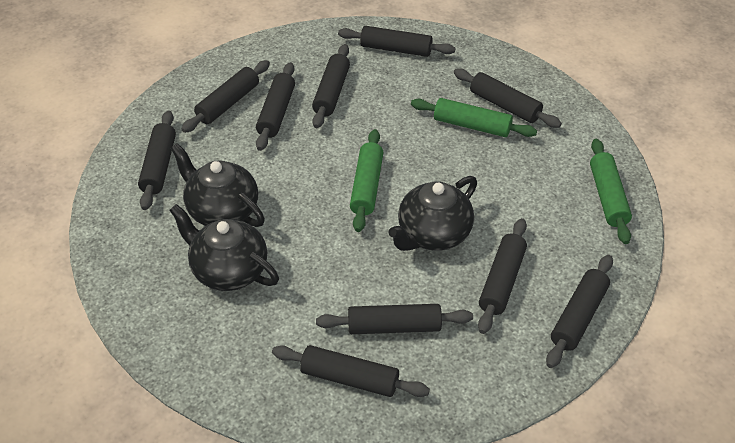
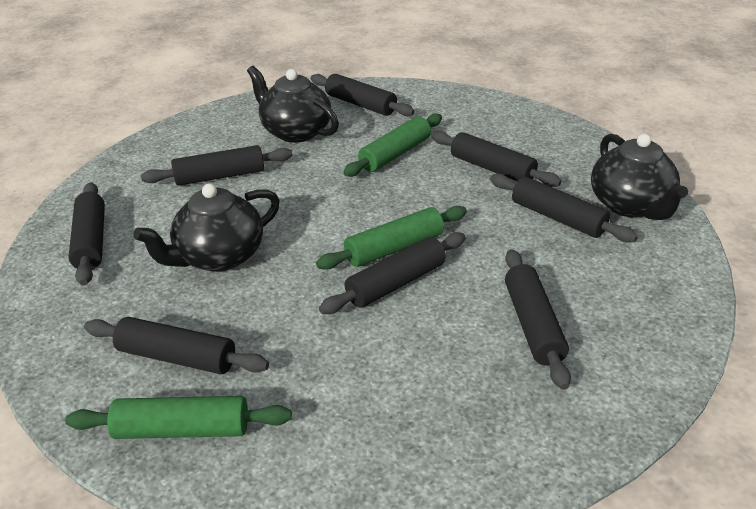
black rolling pin: [138,111,176,210] [182,60,270,133] [256,62,295,151] [272,345,430,397] [312,44,350,128] [316,304,473,334] [338,26,456,57] [454,68,562,128] [478,218,527,334] [546,255,613,368] = 10 -> [68,182,105,285] [84,317,269,375] [141,145,292,186] [311,74,415,116] [319,232,466,314] [431,131,562,187] [490,174,638,243] [505,249,571,390] = 8

